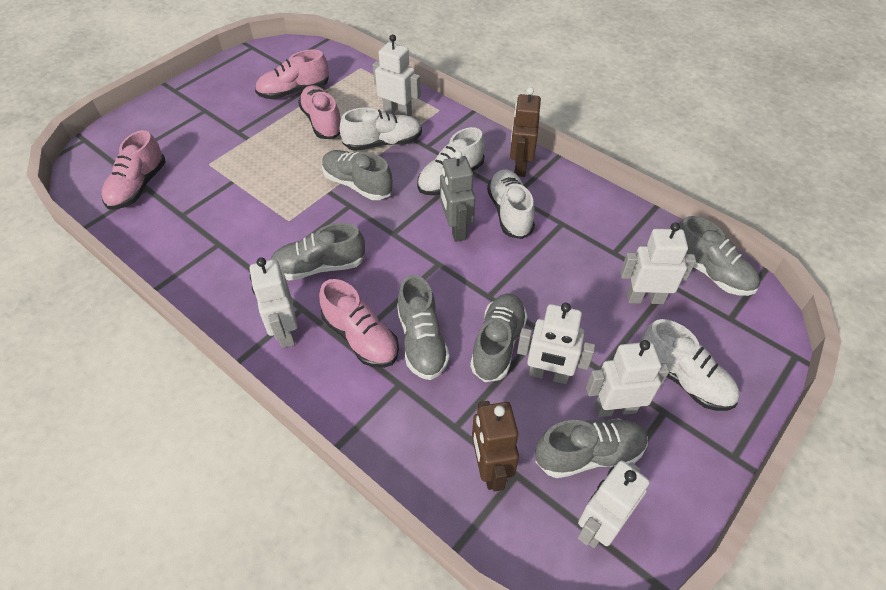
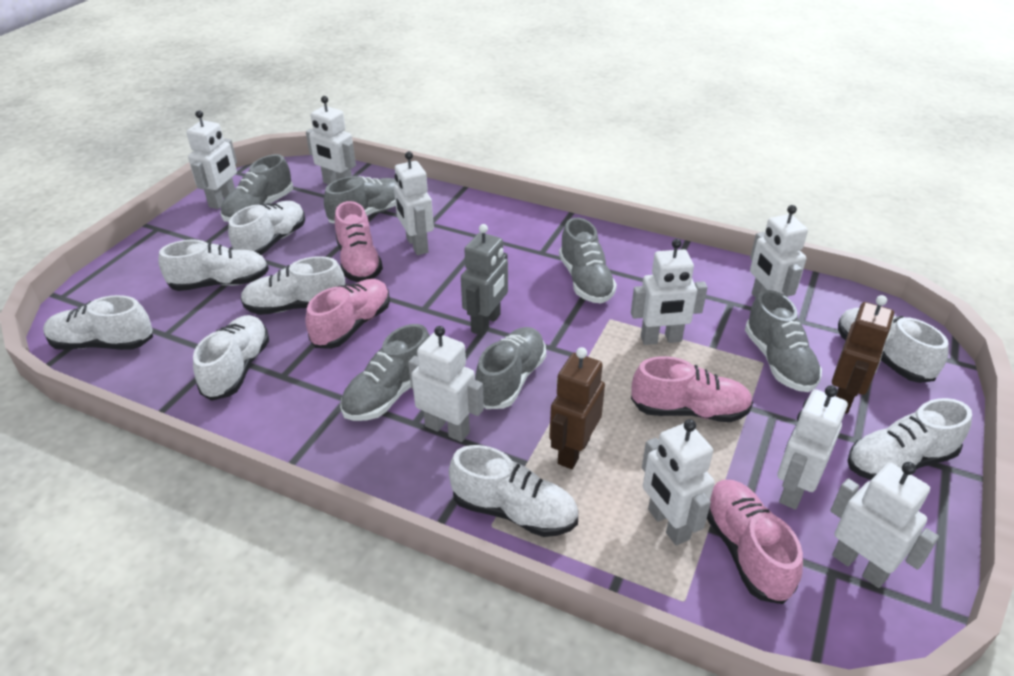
white robot: [250,257,298,348] [372,34,421,116] [517,303,595,384] [578,461,650,548] [586,340,669,417] [620,223,696,304] = 6 -> [186,110,237,209] [306,96,356,185] [394,151,434,255] [408,326,484,442] [631,239,707,345] [642,419,715,546] [750,205,808,298] [777,385,848,510] [830,462,939,588] = 9
white shoe: [340,107,422,151] [417,127,485,195] [487,169,535,239] [640,319,740,411] = 4 -> [43,295,153,350] [158,239,269,291] [193,315,269,401] [228,201,305,255] [241,256,345,315] [449,445,578,537] [838,308,949,383] [848,398,972,480] = 8

